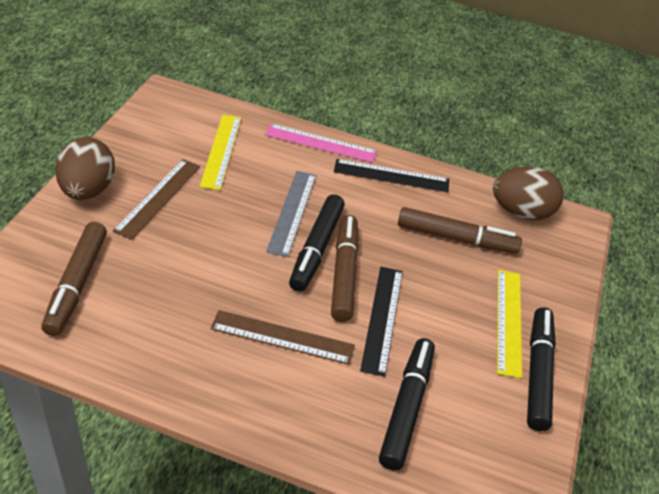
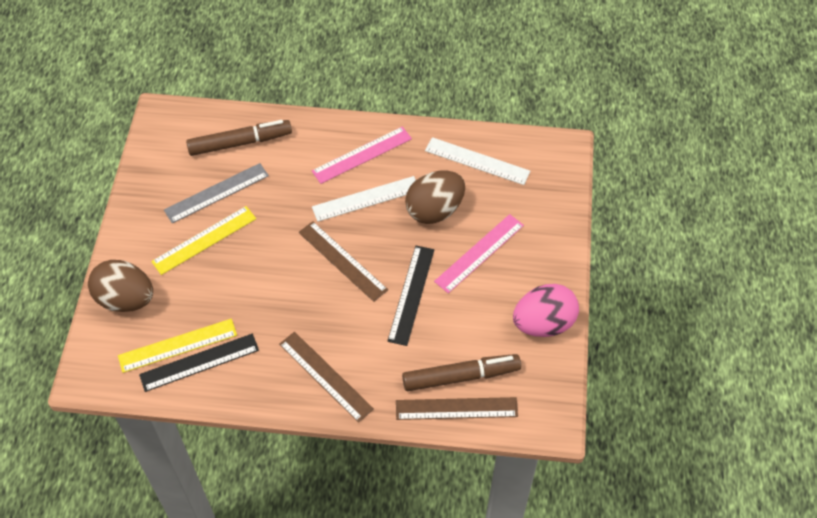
black marker: [289,194,345,292] [379,338,435,470] [527,307,556,431] = 3 -> none = 0
brown marker: [41,222,107,336] [331,215,359,322] [398,207,522,253] = 3 -> [186,120,292,156] [402,354,521,391] = 2
brown ruler: [113,159,200,240] [211,310,355,365] = 2 -> [279,332,374,423] [299,221,388,302] [396,397,518,420] = 3
pink egg: none = 0 -> [513,284,579,337] = 1
pink ruler: [265,123,377,163] = 1 -> [312,127,412,184] [434,214,524,293] = 2
white ruler: none = 0 -> [312,176,416,222] [425,137,530,185] = 2

